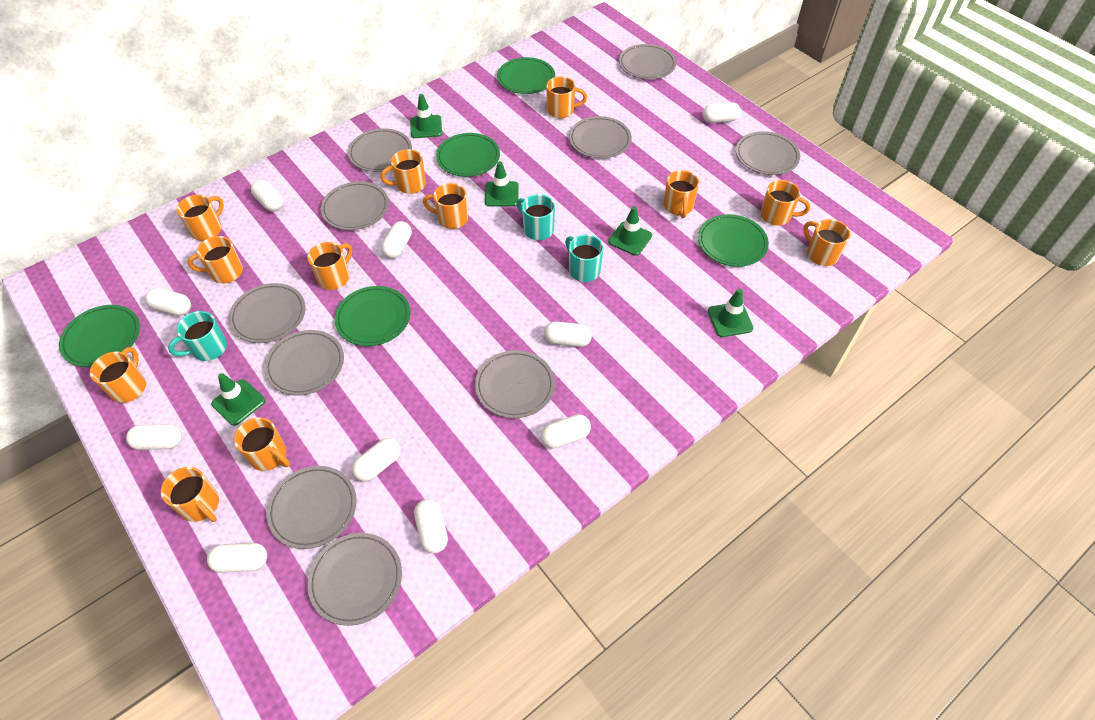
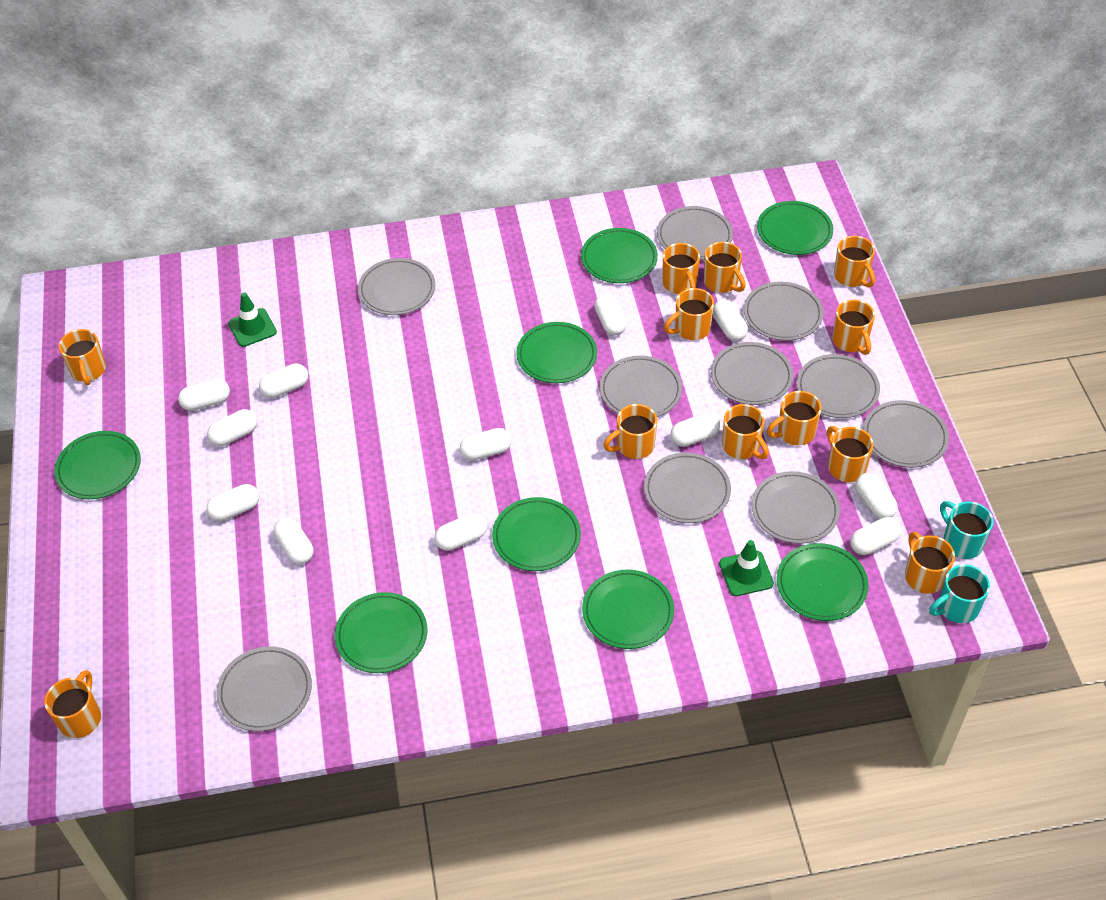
green plate: [59,305,140,367] [335,286,410,346] [436,133,500,177] [497,57,555,94] [698,214,769,267] = 5 -> [54,431,141,499] [335,592,427,673] [492,497,581,571] [516,322,597,383] [581,228,658,283] [582,569,674,649] [757,201,833,255] [777,543,869,621] = 8
green traffic cone: [211,373,265,426] [410,94,442,138] [485,161,519,207] [608,206,652,256] [708,289,753,337] = 5 -> [228,292,277,347] [719,540,774,596] = 2
turquoise mug: [168,311,227,361] [517,194,555,240] [565,234,604,282] = 3 -> [929,564,990,623] [940,501,994,559] = 2
white capsule: [126,424,182,450] [145,288,191,316] [207,543,267,573] [251,180,283,212] [352,438,400,482] [381,221,412,259] [414,499,448,553] [541,414,591,449] [544,321,592,347] [703,102,741,123] = 10 -> [178,379,230,411] [206,484,259,521] [207,409,257,446] [259,364,308,398] [274,518,313,564] [435,513,487,551] [460,428,512,461] [594,294,627,335] [671,413,720,447] [713,300,748,341] [850,517,901,555] [855,473,898,519] = 12

